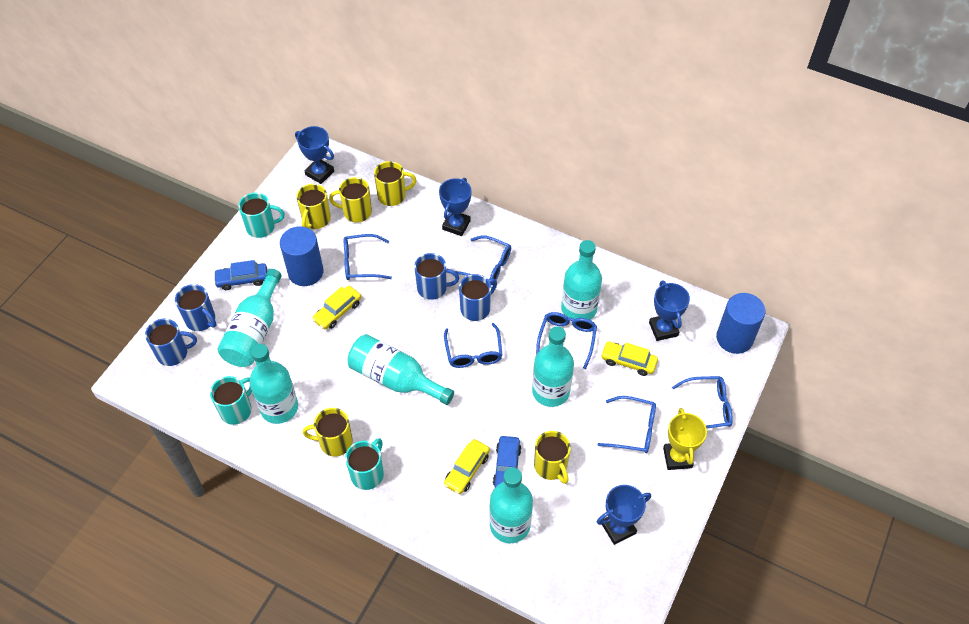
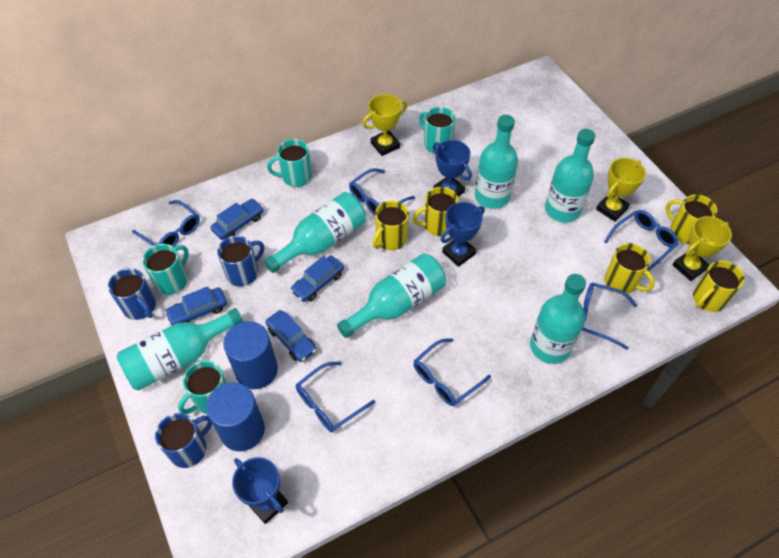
blue car: [214,260,267,290] [493,436,521,487] = 2 -> [164,286,227,326] [211,199,264,240] [265,310,317,362] [290,256,344,302] = 4
blue mug: [145,319,197,366] [175,284,217,331] [414,253,459,300] [459,274,497,321] = 4 -> [108,268,156,320] [155,413,212,468] [217,236,264,287] = 3
blue trophy: [295,126,334,184] [439,178,472,236] [597,485,651,545] [649,280,690,341] = 4 -> [232,457,288,524] [433,140,472,197] [441,202,484,267] = 3
turquoise mug: [210,376,252,425] [238,192,284,238] [345,438,384,490] = 3 -> [142,244,189,295] [178,361,226,414] [267,139,312,187] [419,107,455,153] = 4
yellow car: [312,286,361,329] [444,439,490,494] [601,342,658,376] = 3 -> none = 0
yellow trophy: [663,408,707,470] = 1 -> [362,94,407,156] [596,158,646,222] [672,216,732,281] = 3

